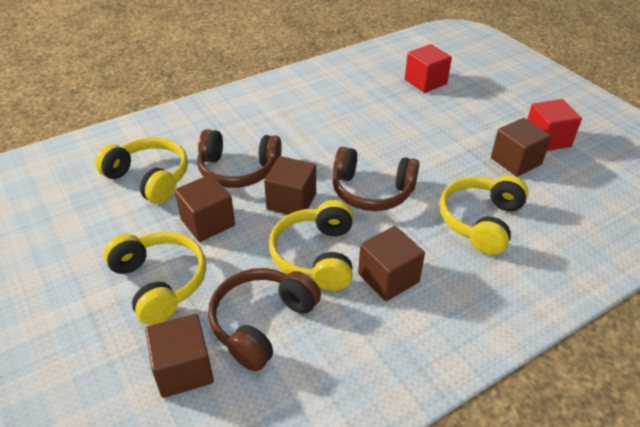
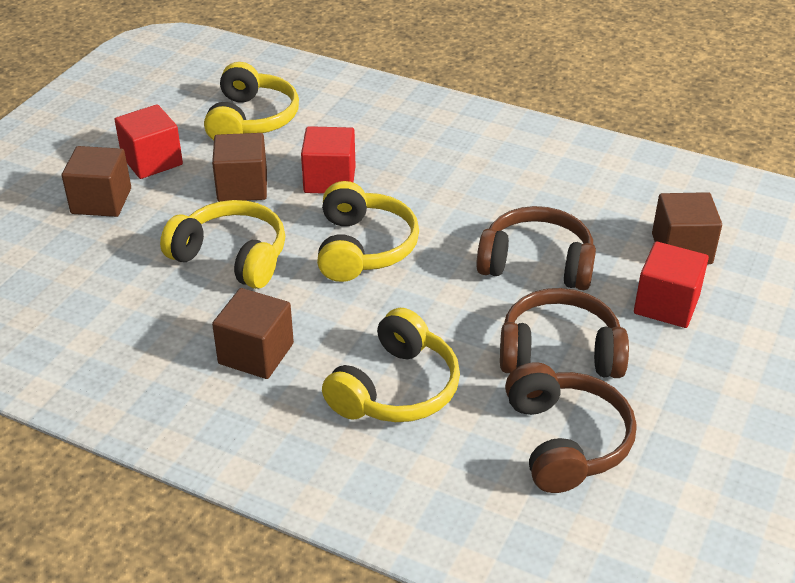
brown cube: [145,314,214,398] [175,174,235,242] [264,156,316,215] [358,226,425,301] [491,118,551,177] = 5 -> [62,146,131,217] [212,133,267,202] [212,288,294,379] [652,192,722,264] = 4
red cube: [405,44,452,93] [527,99,582,151] = 2 -> [114,104,183,179] [301,126,356,194] [634,241,709,328] = 3

